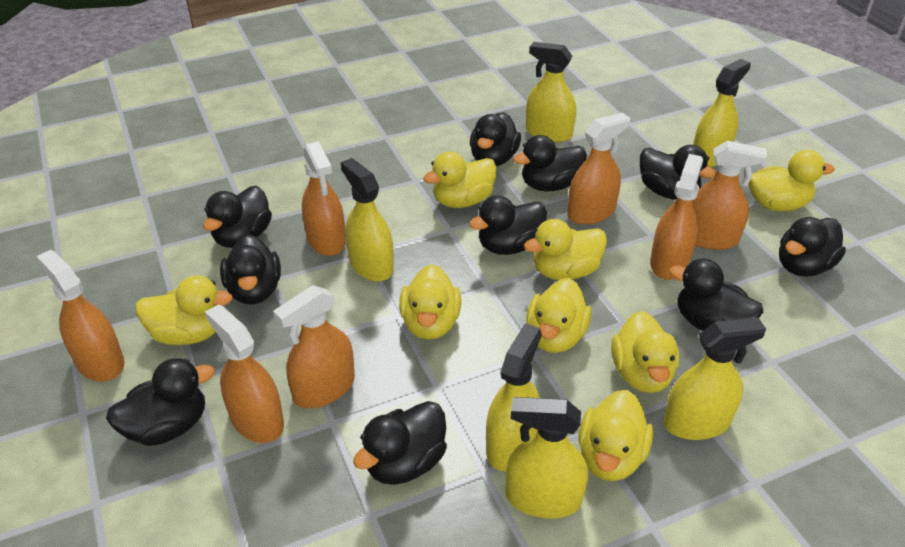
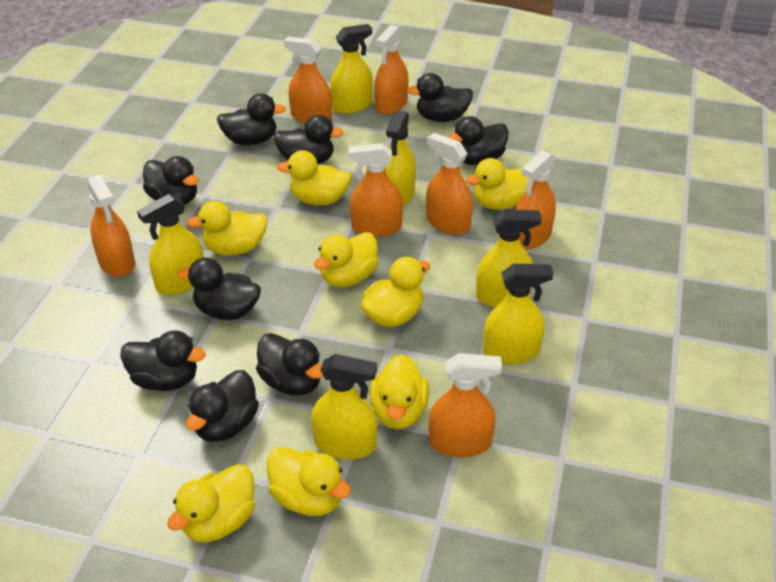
black duck: [106,358,215,446] [203,186,272,248] [220,234,281,304] [353,401,447,485] [469,195,547,255] [470,112,521,166] [513,135,587,191] [640,145,716,200] [669,259,763,331] [779,217,846,277] = 10 -> [120,330,206,391] [143,156,199,205] [178,257,261,320] [186,370,259,442] [217,93,286,145] [256,333,323,396] [274,115,344,164] [407,73,473,122] [448,116,509,165] = 9

